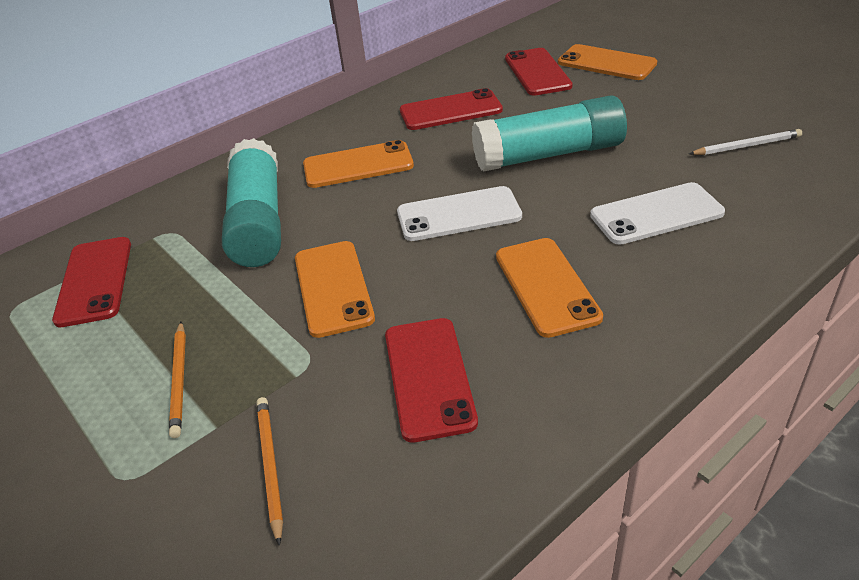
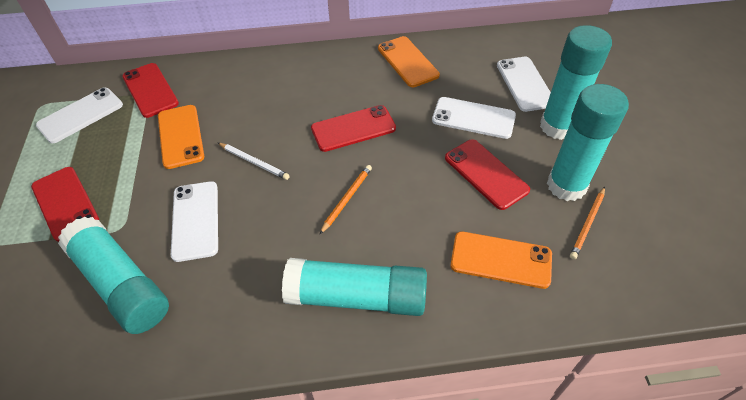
orange phone: [295,241,375,338] [303,140,414,188] [496,238,603,338] [558,44,657,80] = 4 -> [158,105,204,169] [378,36,440,87] [450,231,552,289] = 3
turquoise glue stick: [222,138,281,267] [472,95,627,172] = 2 -> [58,217,169,334] [282,258,427,316] [540,25,612,140] [547,84,629,201] = 4
white phone: [397,186,522,241] [590,182,725,245] = 2 -> [36,88,123,144] [171,181,218,262] [432,97,516,139] [497,57,551,112] = 4

